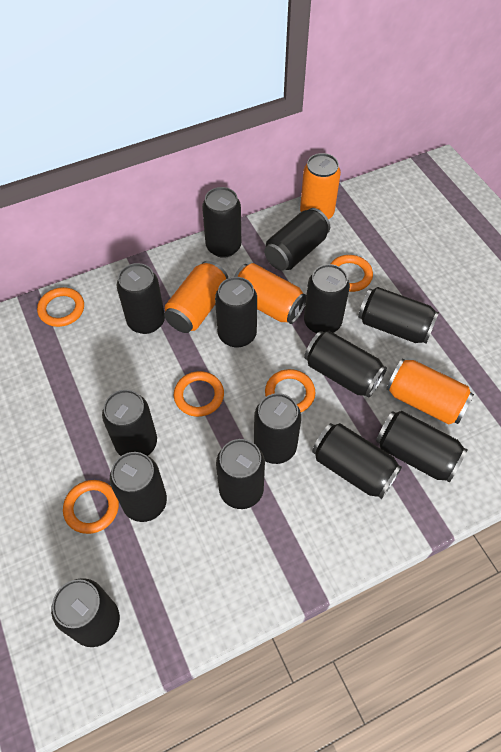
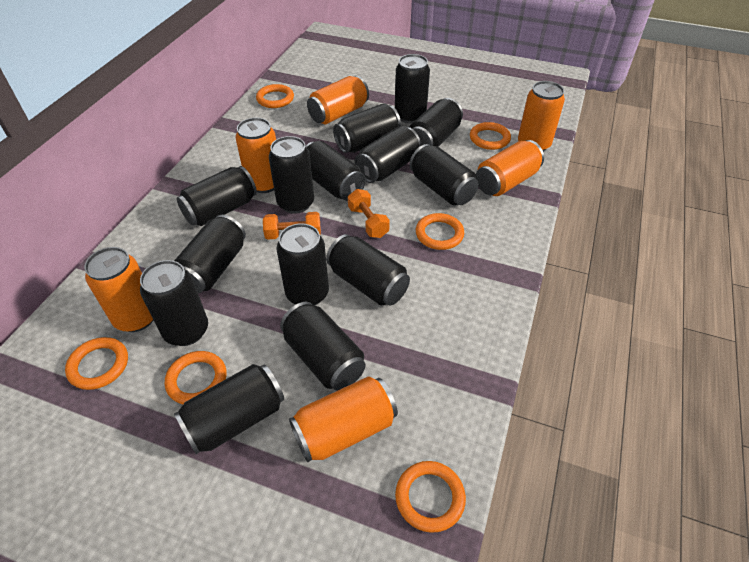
orange can: [164,261,228,333] [234,263,306,324] [300,153,341,219] [386,358,474,425] = 4 -> [84,247,153,332] [235,118,276,193] [289,376,398,462] [307,76,369,124] [476,140,544,196] [518,81,565,152] = 6
orange dumbbell: none = 0 -> [263,212,321,240] [348,189,390,238] = 2
orange ring: [37,287,84,327] [63,480,119,534] [174,371,224,417] [265,369,316,412] [331,255,373,292] = 5 -> [65,337,128,390] [165,351,227,404] [256,84,294,108] [395,461,466,533] [416,213,464,250] [470,122,511,150] = 6

